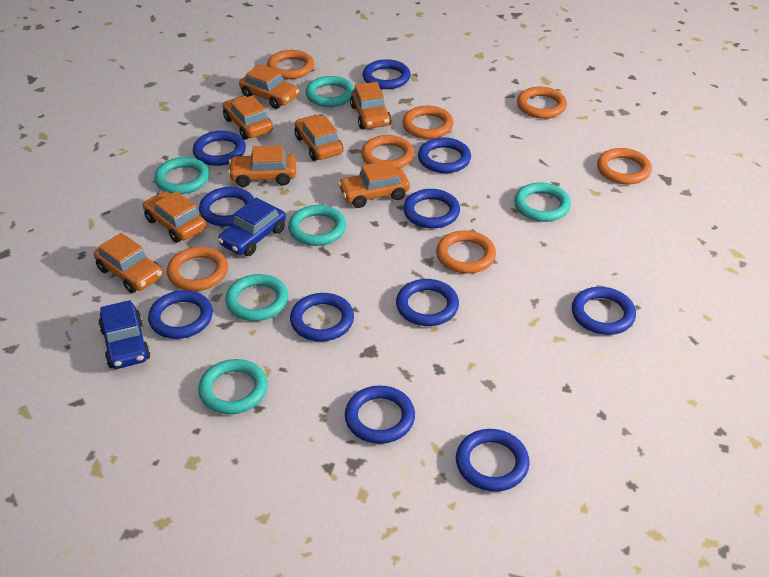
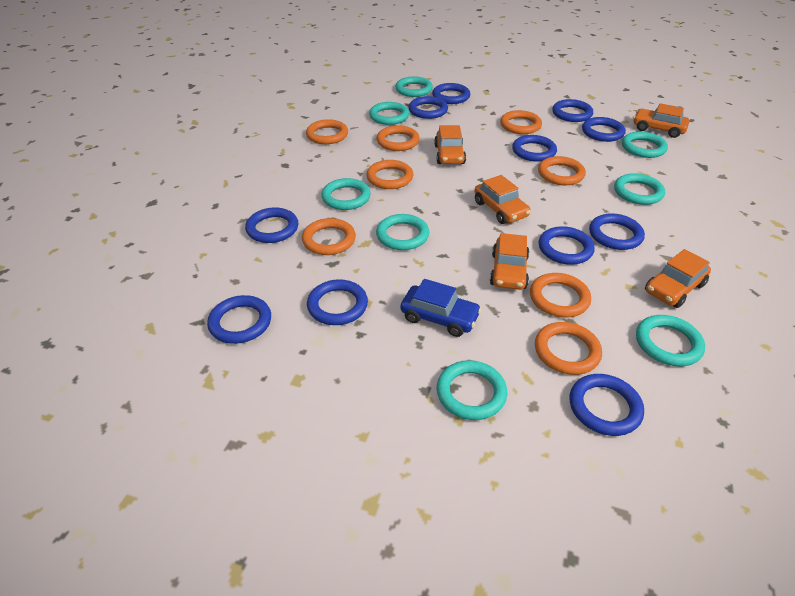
blue car: [98,300,150,369] [218,198,286,256] = 2 -> [400,279,482,337] = 1
orange car: [94,233,163,293] [143,191,206,243] [223,96,273,140] [228,145,296,187] [239,64,299,109] [295,115,343,161] [338,160,410,208] [350,82,392,129] = 8 -> [434,125,466,164] [474,175,531,224] [490,233,529,290] [633,103,689,138] [645,249,711,308] = 5
orange ring: [167,246,228,291] [267,50,314,79] [361,135,414,168] [402,106,453,139] [436,230,496,274] [517,87,567,118] [597,148,652,184] = 7 -> [302,218,356,255] [306,119,348,144] [366,160,413,189] [377,125,420,151] [500,110,542,134] [530,273,591,318] [535,322,602,375] [538,156,586,186] = 8
turquoise ring: [154,157,209,194] [198,359,268,414] [225,274,288,321] [288,205,346,246] [306,76,354,107] [514,182,571,222] = 6 -> [321,178,371,210] [369,102,410,125] [376,214,429,250] [395,76,433,97] [437,360,507,420] [614,173,665,205] [622,132,668,158] [636,315,705,366] = 8

